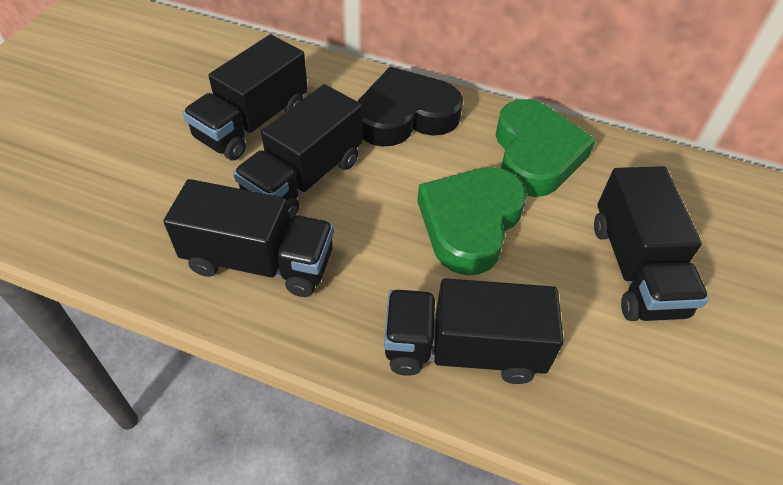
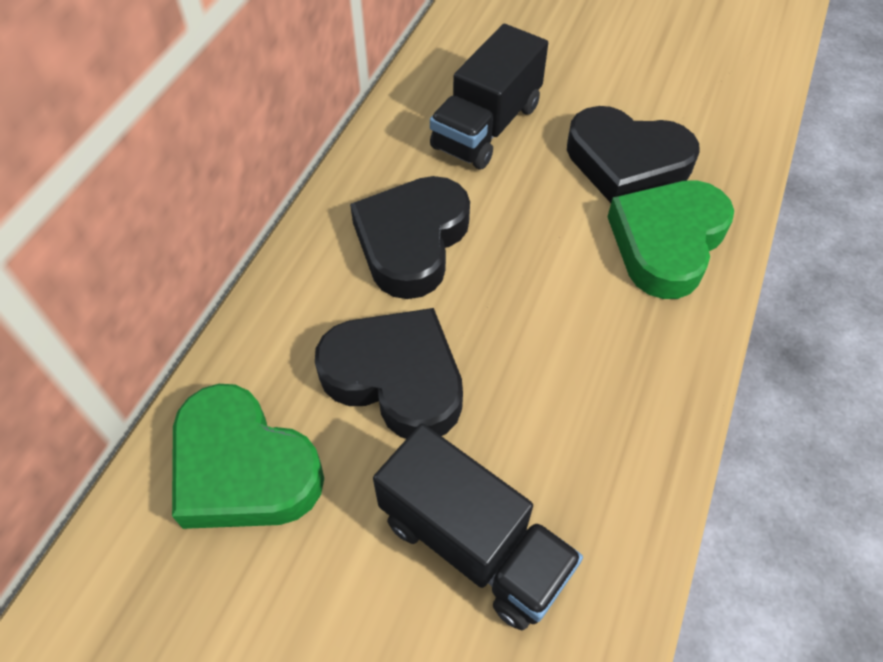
black heart: [358,67,463,147] = 1 -> [315,308,463,439] [350,176,470,299] [567,106,700,203] = 3
black truck: [163,179,334,297] [183,34,308,160] [233,84,362,220] [384,278,564,384] [594,166,709,321] = 5 -> [373,423,583,630] [430,24,548,169] = 2

